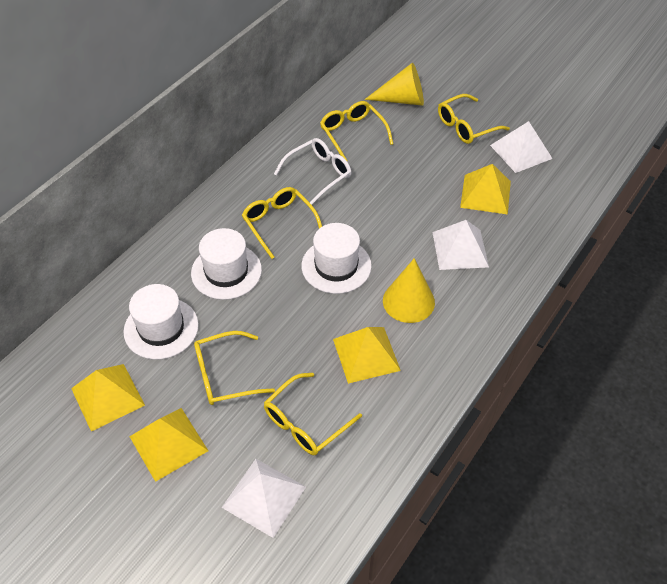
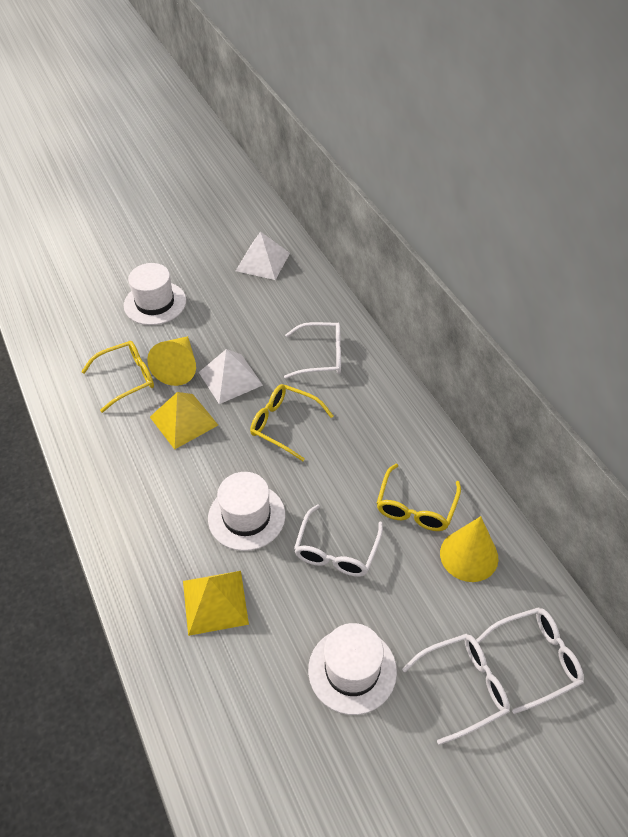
white glasses: [274,138,351,205] = 1 -> [284,322,341,379] [294,504,383,577] [402,634,510,745] [476,607,584,714] = 4
white pyramid: [221,459,306,538] [432,220,489,270] [490,121,553,173] = 3 -> [199,349,263,404] [236,231,290,280] = 2
yellow glasses: [194,331,275,405] [242,187,322,259] [264,373,362,455] [320,101,393,161] [438,94,510,144] = 5 -> [81,341,154,413] [250,384,333,461] [377,464,461,531] = 3
yellow pyramid: [71,364,145,432] [129,408,208,482] [333,327,401,384] [460,164,511,214] = 4 -> [150,392,218,450] [183,571,249,636] = 2

